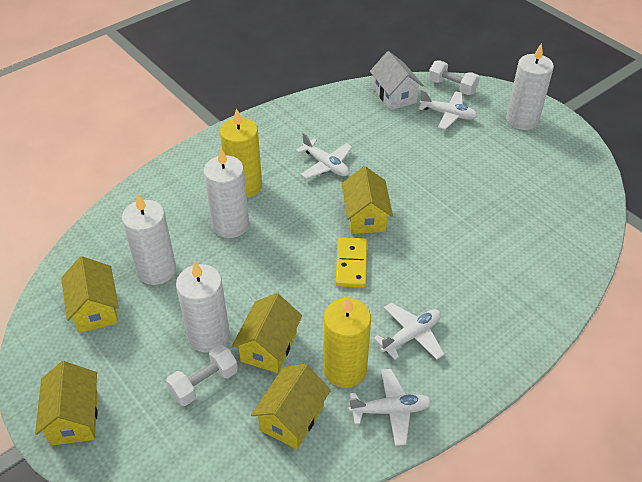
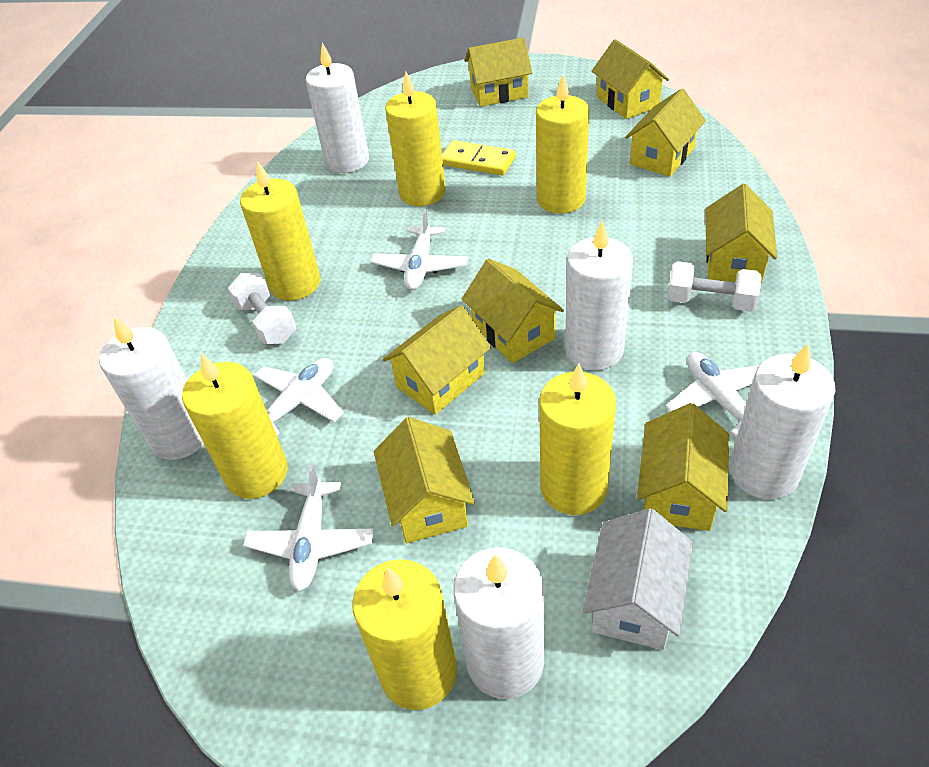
white candle: [122,194,176,285] [176,261,230,353] [204,148,249,238] [506,43,554,130] = 4 -> [99,316,204,460] [305,43,369,173] [454,547,544,699] [565,220,633,370] [730,344,835,500] = 5
yellow candle: [220,108,262,198] [324,296,371,388] = 2 -> [182,353,288,499] [240,161,320,300] [352,559,457,710] [385,71,446,206] [536,75,589,214] [539,364,616,515] = 6
yellow house: [35,361,98,446] [61,256,119,333] [232,293,302,373] [251,364,331,449] [342,166,393,234] = 5 -> [374,417,475,543] [383,305,491,415] [462,259,564,363] [465,37,532,107] [592,39,669,119] [625,89,706,177] [637,403,729,531] [706,184,777,284] = 8

